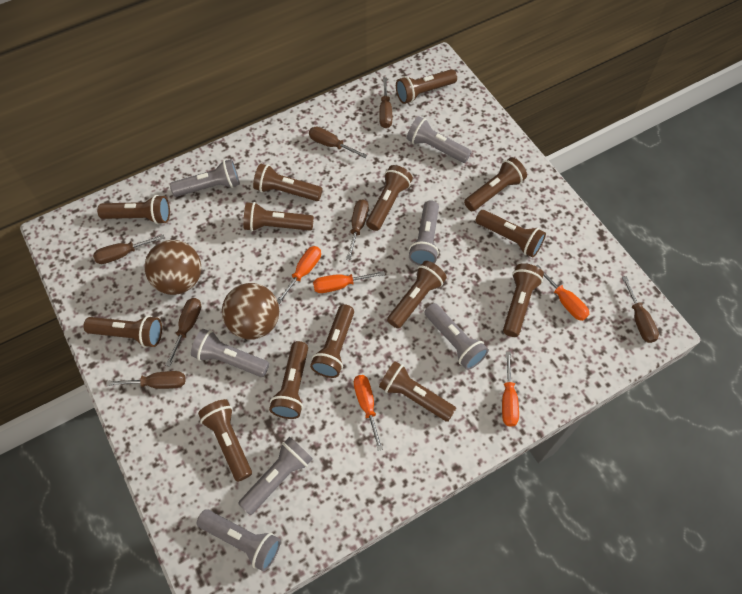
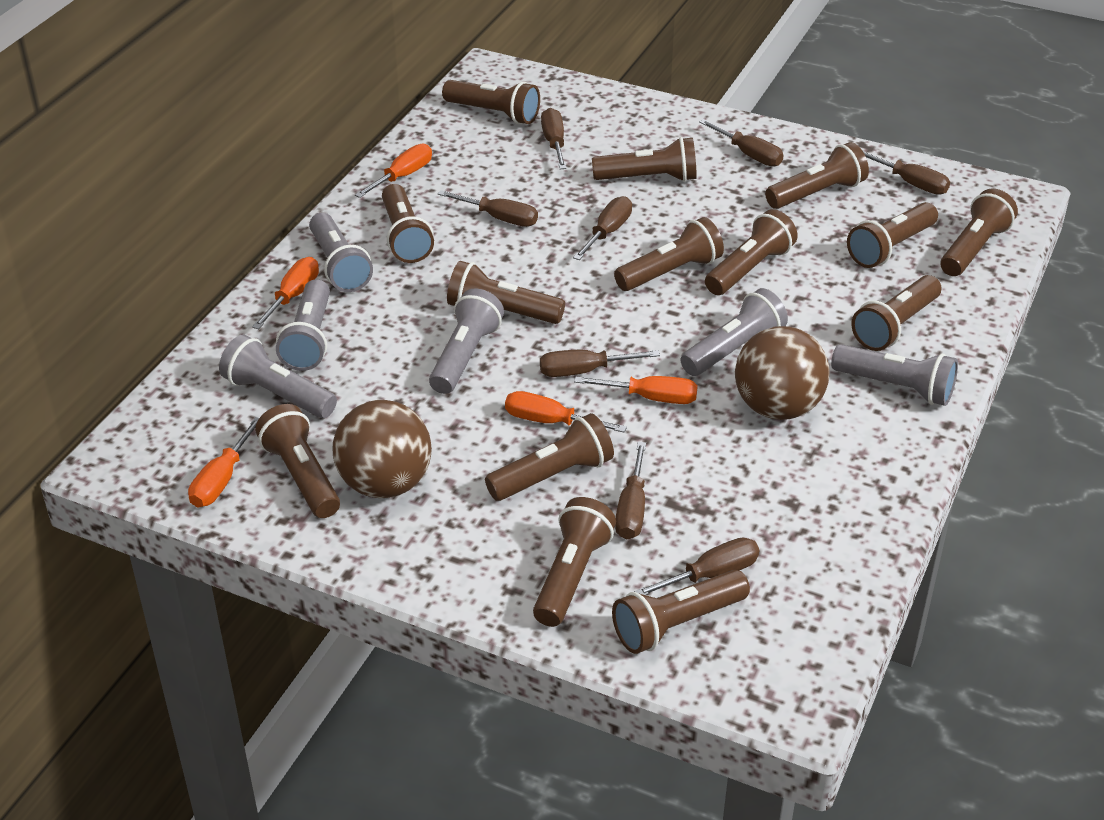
brown screwdriver: [93,234,165,264] [106,371,186,389] [166,298,201,366] [309,127,367,158] [346,199,369,260] [379,77,392,128] [622,276,659,343] = 7 -> [438,190,538,227] [540,350,660,377] [541,108,567,169] [573,196,632,260] [615,442,646,539] [634,537,759,595] [699,119,783,167] [863,151,950,195] = 8
grey flashlight: [170,159,240,197] [191,329,269,377] [197,509,281,571] [238,437,313,515] [407,116,472,163] [409,200,439,266] [424,303,489,370] = 7 -> [219,335,337,418] [276,279,330,371] [309,213,373,292] [429,289,504,394] [680,288,788,376] [831,344,958,406] = 6

